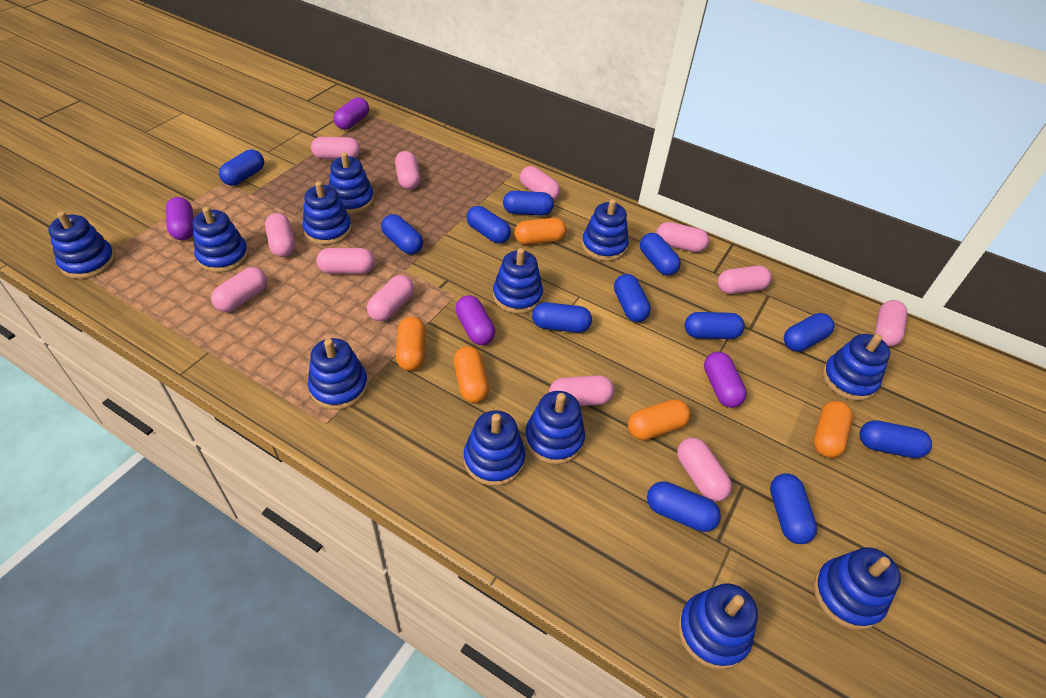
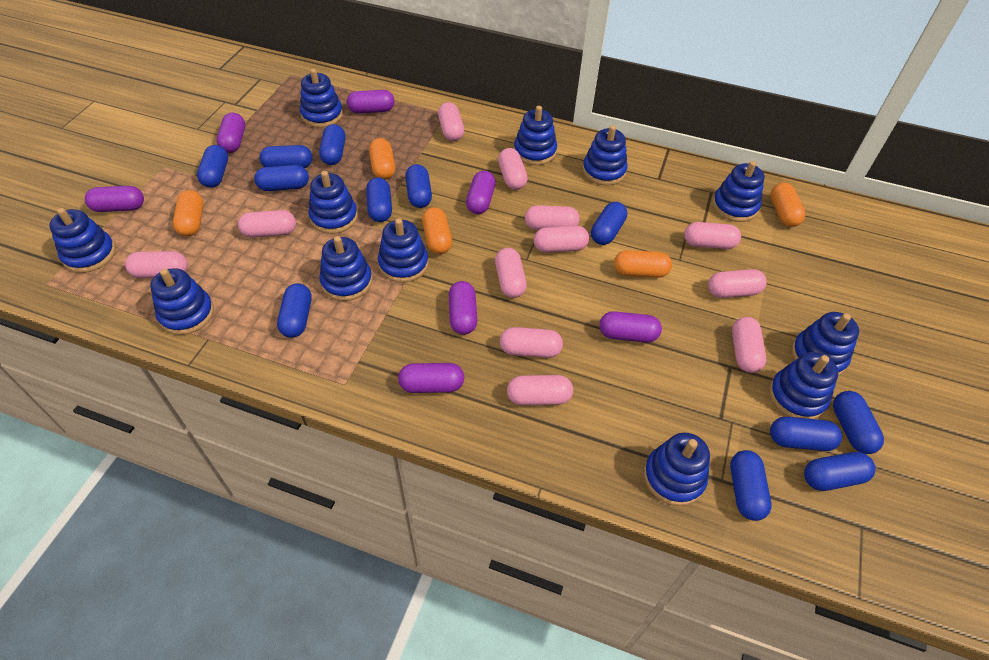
purple capsule: [166,197,194,240] [334,97,369,130] [455,295,495,345] [704,352,747,408] = 4 -> [85,186,144,212] [217,112,245,153] [347,90,395,114] [398,363,464,393] [449,281,477,335] [466,171,496,214] [599,311,662,343] = 7

